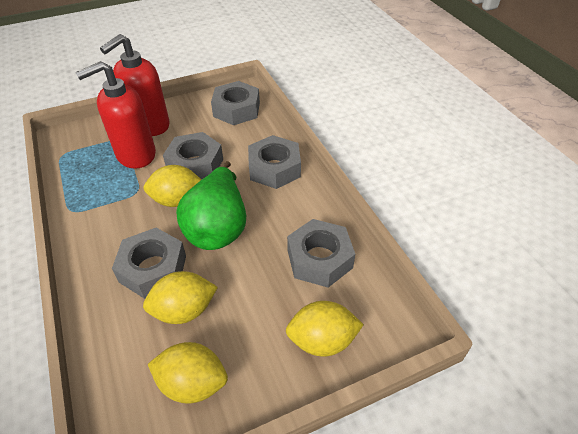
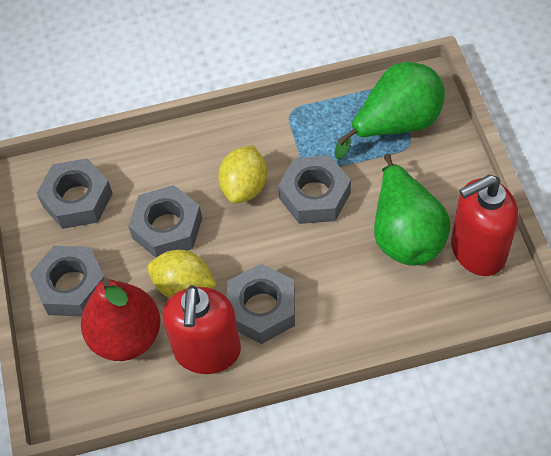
green pear: [176,161,246,250] = 1 -> [334,62,445,160] [374,154,450,266] = 2
red pear: none = 0 -> [81,278,160,361] = 1
yellow lemon: [143,165,202,207] [143,271,218,324] [148,342,228,404] [286,301,364,357] = 4 -> [147,250,217,298] [218,145,267,204] = 2

